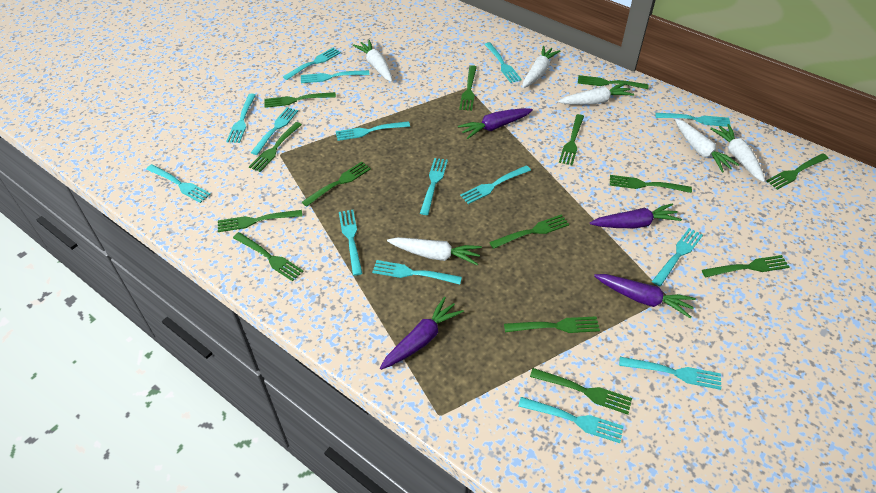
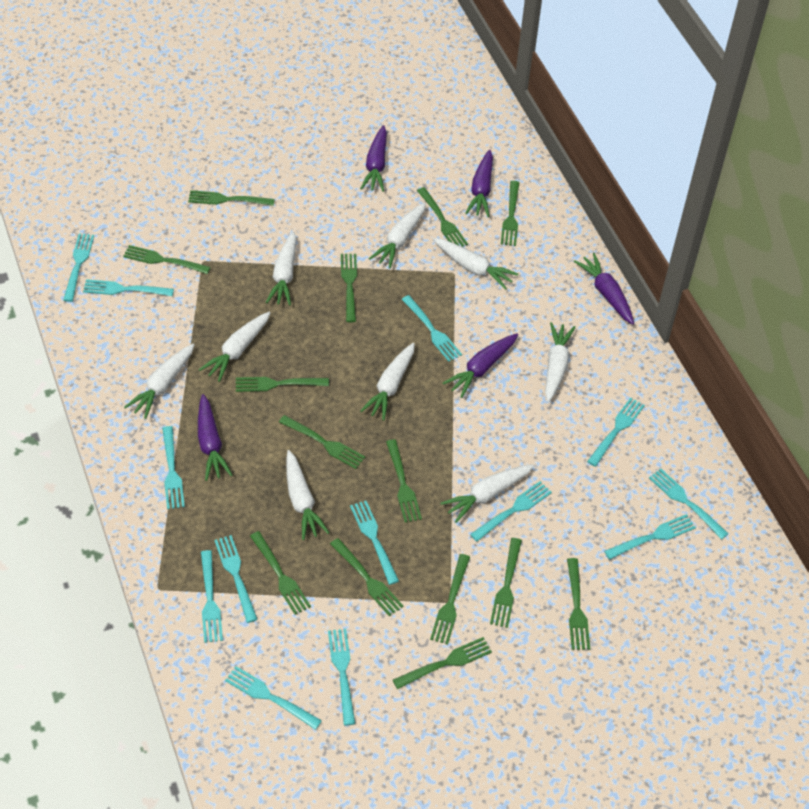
purple carrot: [380,296,464,370] [458,108,533,139] [590,203,682,228] [594,274,696,318] = 4 -> [198,394,233,481] [360,125,387,192] [442,333,518,398] [465,150,493,217] [574,253,634,325] = 5
turquoise fork: [146,164,211,203] [226,94,256,143] [251,107,298,155] [283,48,341,80] [301,70,370,83] [336,121,410,141] [339,210,363,276] [372,260,462,284] [420,158,448,215] [460,165,531,204] [484,42,522,83] [518,397,624,443] [619,357,721,390] [652,228,703,286] [655,113,731,127] = 15 -> [63,233,94,302] [83,279,174,296] [162,426,185,509] [201,550,223,643] [214,535,258,623] [225,666,322,730] [328,629,356,725] [350,501,399,585] [401,295,462,362] [470,481,552,542] [587,397,645,467] [604,514,696,560] [649,469,729,539] = 13
white carrot: [353,40,393,82] [387,237,482,266] [522,46,561,88] [558,83,634,105] [675,119,739,173] [710,124,765,182] = 6 -> [124,344,195,419] [199,312,271,382] [266,231,297,306] [286,450,329,540] [360,343,415,421] [369,203,426,268] [433,238,518,290] [440,464,534,523] [545,322,576,402] = 9

